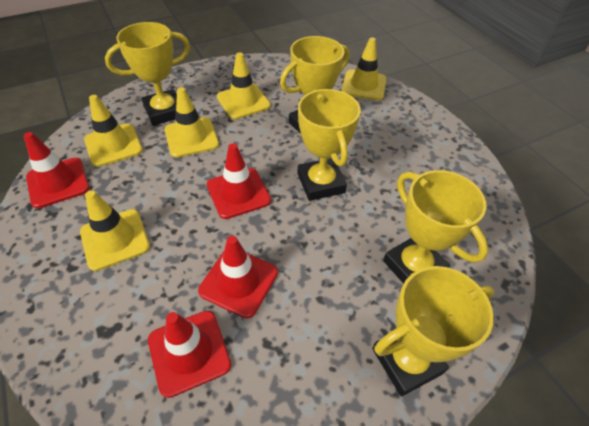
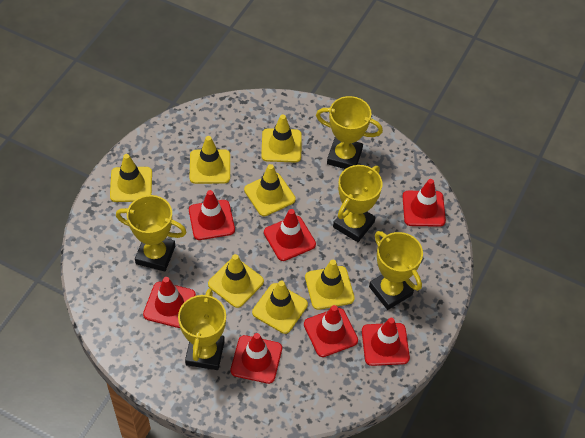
red traffic cone: [24,132,89,208] [148,311,231,398] [198,236,278,318] [207,143,271,219] = 4 -> [143,277,196,328] [189,190,235,240] [230,333,282,384] [264,209,316,261] [304,305,358,357] [362,318,410,366] [402,179,446,227] = 7
yellow traffic cone: [80,191,150,271] [84,95,143,167] [164,87,219,158] [217,52,271,119] [341,37,387,100] = 5 -> [110,154,152,202] [190,136,230,184] [208,254,264,308] [244,164,296,216] [252,281,308,334] [261,114,302,163] [305,260,355,310] = 7

